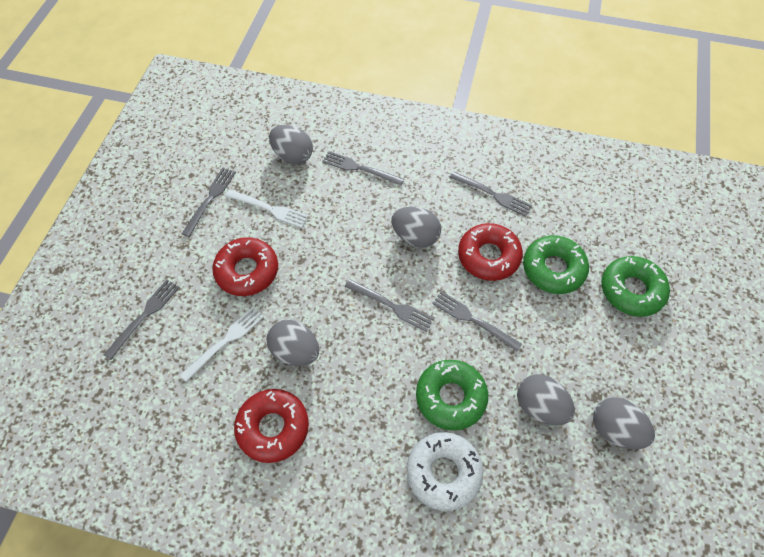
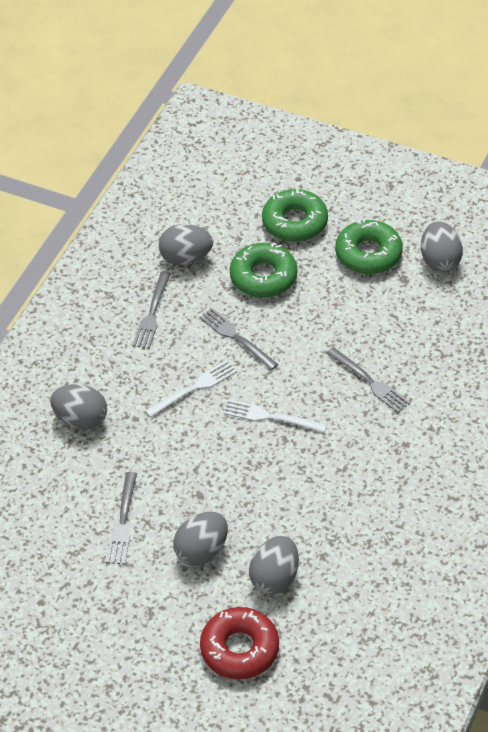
grey fork: [103,280,180,360] [182,168,236,237] [322,151,404,186] [345,279,434,332] [432,291,522,352] [449,171,532,217] = 6 -> [106,472,137,564] [133,271,171,349] [200,308,278,370] [327,347,410,413] = 4
red donut: [212,237,278,296] [234,389,309,463] [458,223,523,281] = 3 -> [200,607,279,679] = 1
white donut: [407,432,483,511] = 1 -> none = 0

